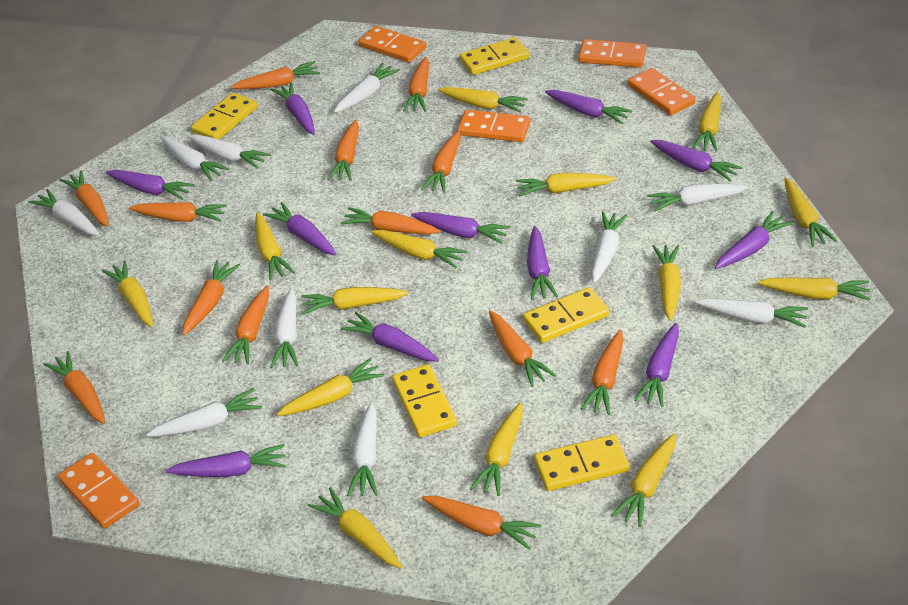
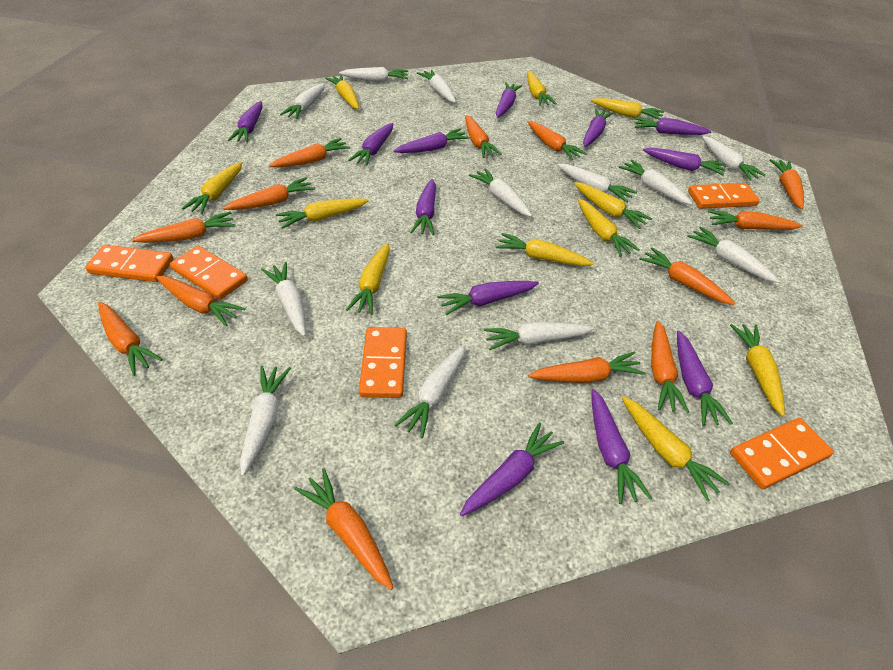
purple carrot: [106,170,194,200] [166,444,286,477] [263,202,337,255] [271,82,315,135] [340,312,439,361] [411,212,510,244] [527,226,558,299] [545,90,633,124] [634,323,679,407] [650,140,742,181] [715,211,793,269] = 11 -> [228,101,263,142] [348,123,393,166] [394,129,470,153] [410,179,436,235] [437,281,539,315] [460,422,564,516] [496,82,522,118] [583,109,613,147] [592,389,652,504] [634,117,711,135] [643,148,726,175] [677,331,733,426] = 12
white carrot: [29,189,100,236] [146,388,262,437] [160,136,229,181] [187,135,270,169] [270,288,299,368] [334,63,400,113] [347,402,378,496] [591,211,628,283] [647,184,749,212] [695,298,808,328] = 10 -> [240,366,291,476] [261,262,306,336] [280,83,325,119] [339,67,408,82] [395,344,465,438] [417,70,456,103] [469,168,532,217] [483,321,594,350] [557,164,637,203] [619,160,693,205] [687,226,780,283] [702,136,766,181] = 12
yellow carrot: [101,260,153,327] [255,213,295,281] [277,358,384,416] [301,287,409,315] [308,487,402,569] [371,230,467,268] [438,87,528,113] [470,403,523,496] [516,173,616,196] [611,433,676,527] [653,245,681,321] [693,92,721,151] [758,278,870,301] [785,178,837,246] = 14 -> [182,162,242,214] [276,198,369,229] [325,75,359,109] [346,243,390,315] [496,233,594,266] [527,71,557,106] [574,182,652,229] [578,199,640,257] [591,98,664,120] [622,396,730,501] [730,324,785,417] = 11
yellow domino: [191,93,257,139] [392,364,457,437] [459,37,530,75] [523,287,609,343] [534,435,630,491] = 5 -> none = 0

